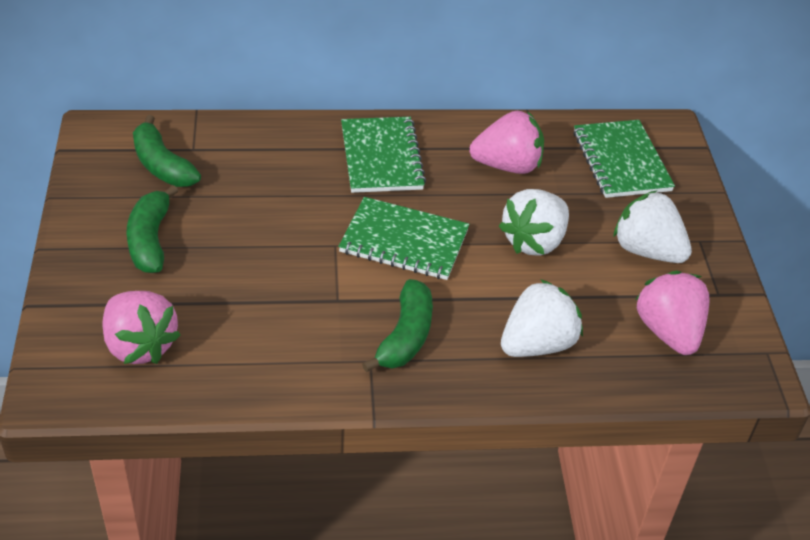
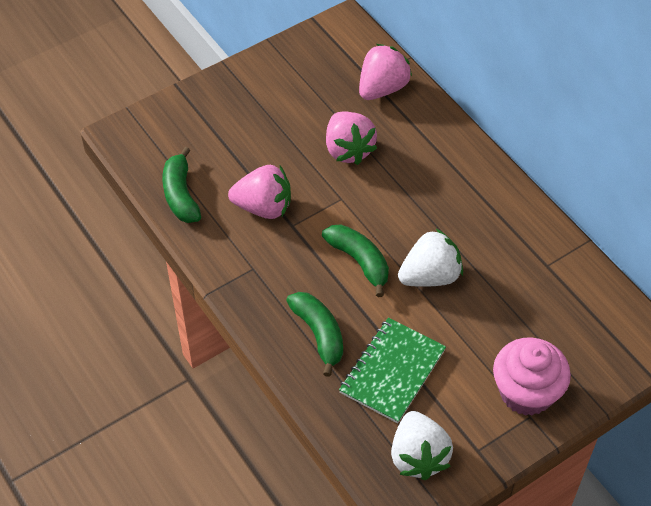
green notebook: [338,197,469,280] [341,117,426,193] [573,120,675,198] = 3 -> [339,317,446,423] = 1
pink cupcake: none = 0 -> [493,338,571,416] = 1
white strawberry: [499,189,569,256] [501,279,583,357] [613,190,692,263] = 3 -> [391,411,453,480] [398,229,463,287] = 2

